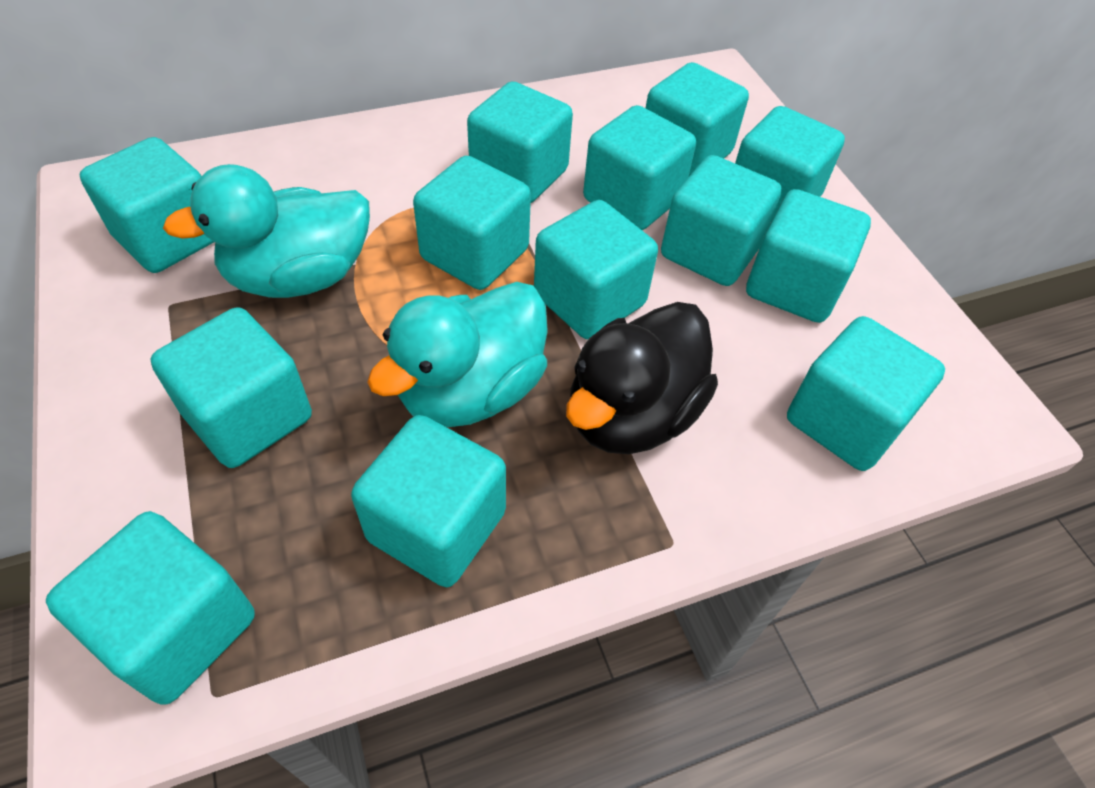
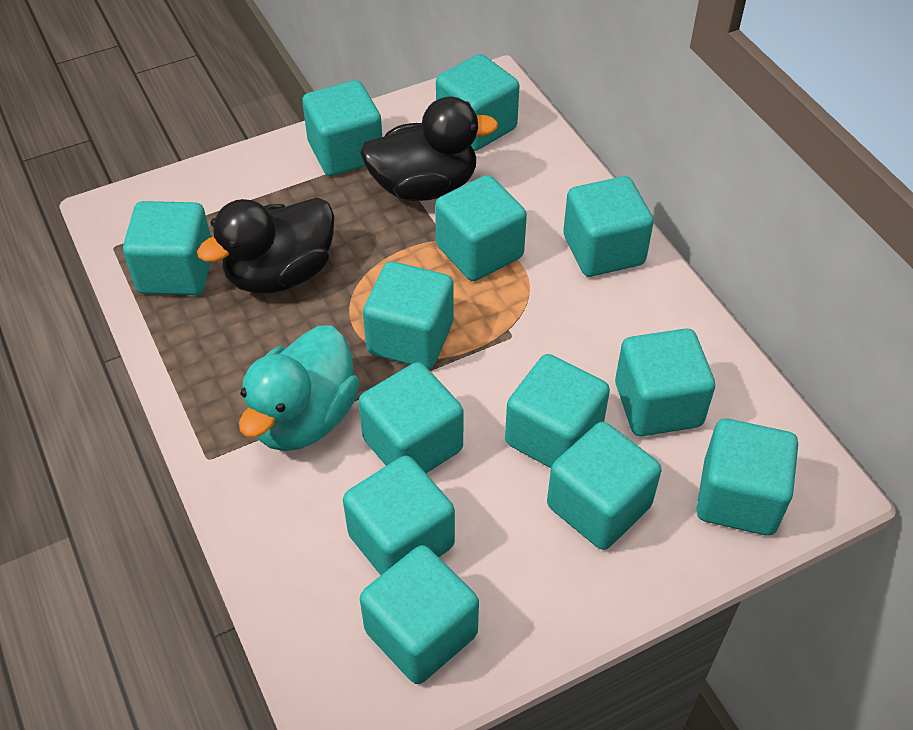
black duck: [566,302,718,454] = 1 -> [197,197,334,294] [360,97,498,201] = 2
turquoise duck: [163,164,370,298] [367,282,548,427] = 2 -> [239,325,360,451] = 1

